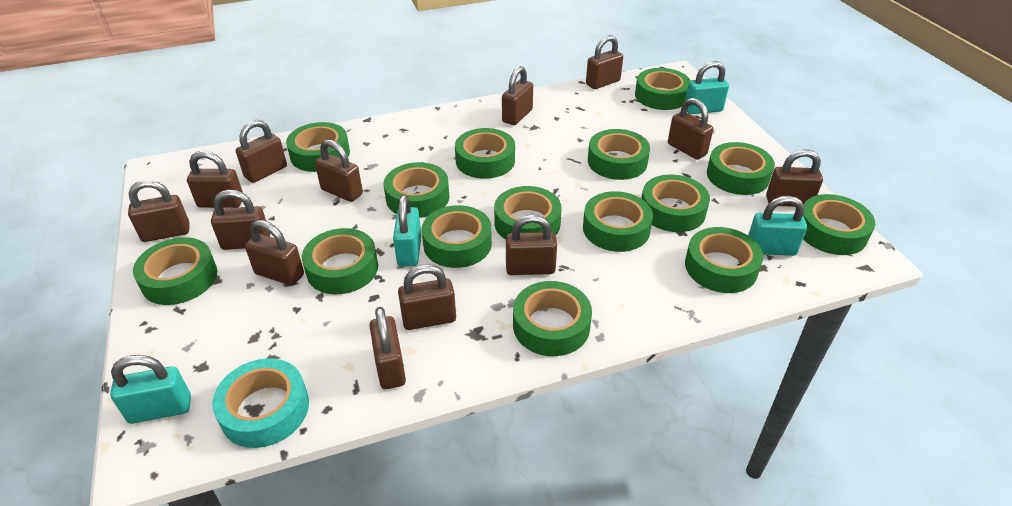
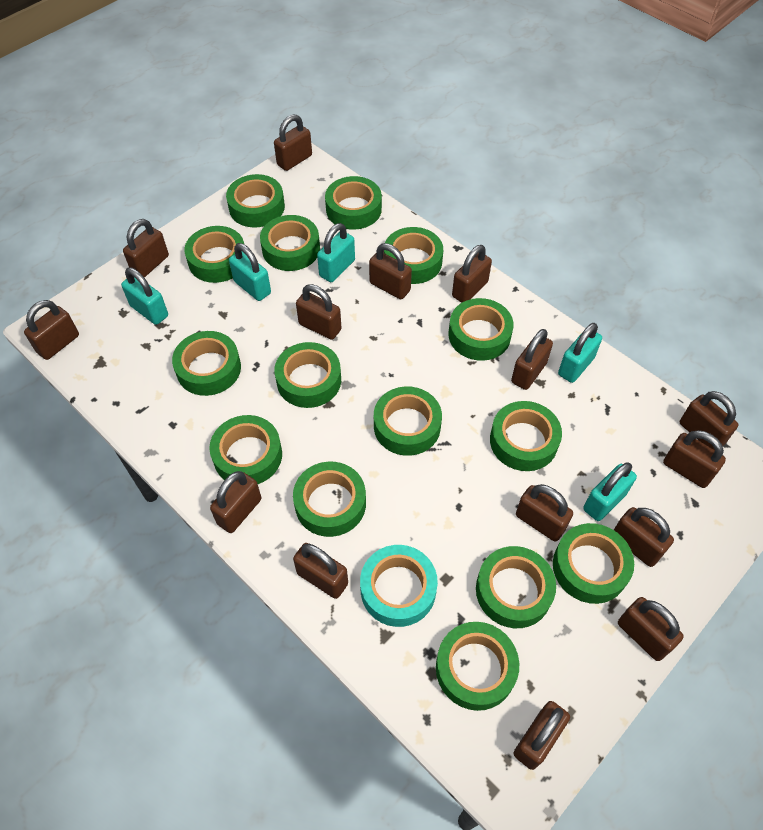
brown padlock: [128,180,190,242] [187,151,243,208] [211,190,270,250] [236,120,287,183] [245,220,304,286] [315,139,363,202] [369,307,406,389] [398,265,456,330] [502,66,533,125] [506,215,557,275] [586,35,623,89] [668,98,713,160] [766,149,823,207] = 13 -> [24,300,79,360] [123,219,169,278] [210,471,261,533] [274,114,312,171] [293,543,348,599] [296,284,342,340] [369,243,412,299] [452,245,492,302] [511,329,553,390] [514,701,570,770] [516,484,573,542] [614,507,674,567] [618,597,684,661] [663,430,726,488] [680,391,739,450] = 15
turquoise padlock: [110,355,191,424] [393,195,422,266] [685,61,729,114] [748,196,807,256] = 4 -> [121,268,168,325] [229,243,271,301] [317,223,355,282] [558,323,602,383] [583,462,637,521] = 5

